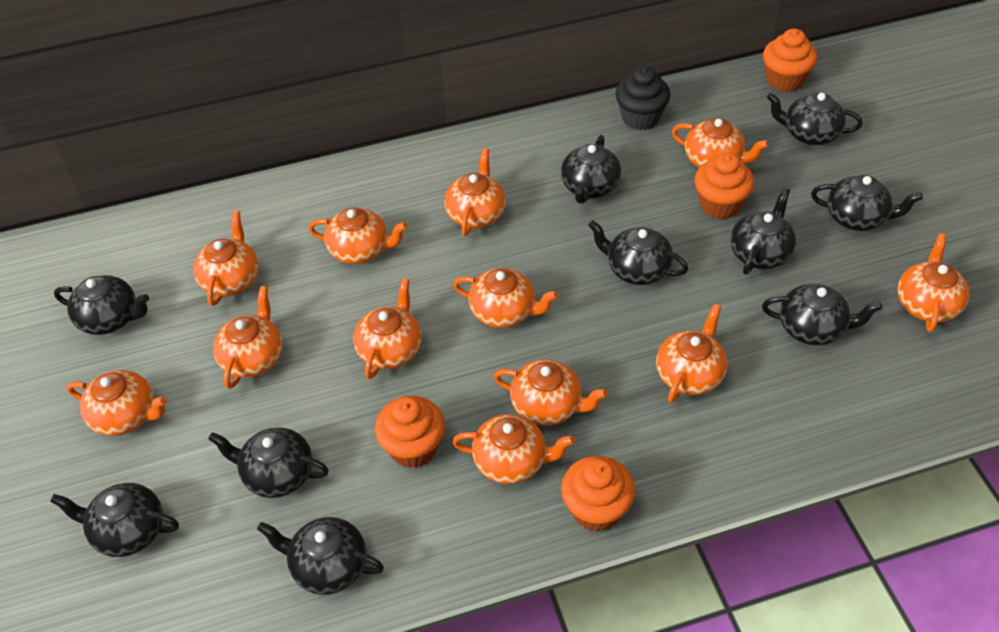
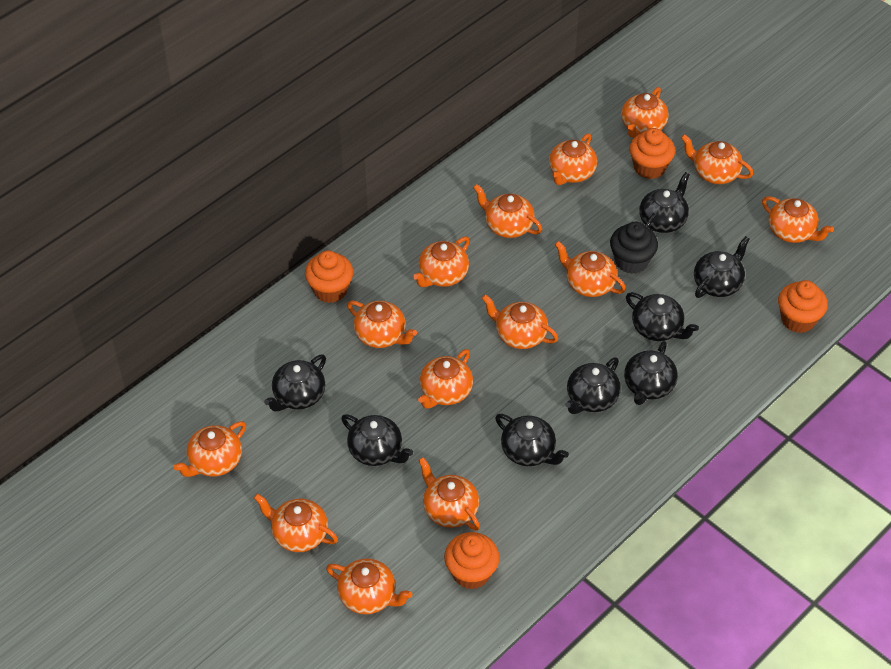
black teapot: [50,483,179,557] [54,275,149,335] [208,427,329,498] [257,517,384,595] [561,135,621,204] [588,220,688,285] [730,188,796,275] [762,283,883,345] [767,93,863,145] [811,175,923,231] = 10 -> [264,355,326,412] [341,414,413,466] [495,414,569,466] [566,357,621,414] [624,341,678,405] [626,292,699,341] [639,172,690,233] [694,236,750,298] = 8
orange teapot: [67,370,167,436] [193,211,259,306] [213,286,283,389] [309,208,408,264] [353,278,422,379] [444,148,506,236] [452,414,575,484] [453,268,558,328] [494,359,608,426] [656,304,727,403] [672,118,769,168] [898,233,969,332] = 12 -> [173,422,246,477] [254,493,338,552] [326,559,412,614] [347,301,417,348] [413,236,470,287] [418,349,473,409] [418,457,480,531] [473,184,542,238] [482,294,558,349] [549,133,597,185] [554,241,626,297] [621,87,669,138] [681,134,754,184] [762,196,834,243] = 14

